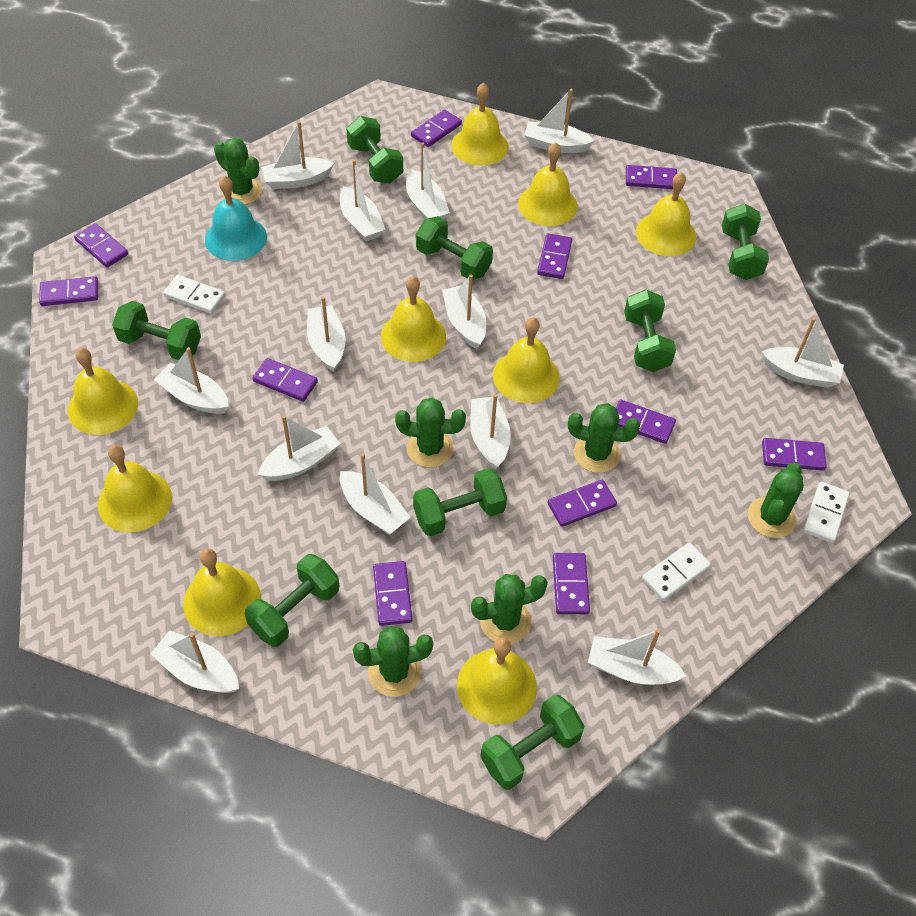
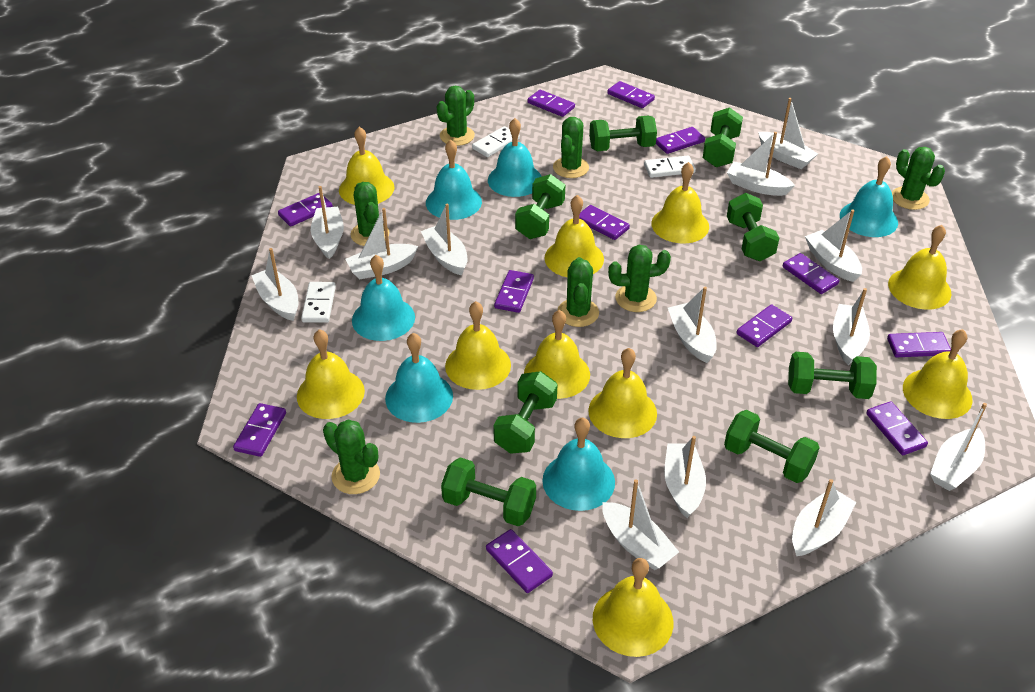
green cactus: [214,138,262,205] [353,626,433,697] [395,398,466,467] [471,574,548,644] [568,404,640,473] [748,462,804,538] = 6 -> [323,420,380,494] [350,182,389,246] [436,86,475,146] [553,117,589,178] [557,257,599,327] [608,245,671,312] [892,147,945,210] = 7
purple domino: [39,276,98,306] [74,223,128,267] [253,358,318,402] [373,561,412,626] [411,110,462,147] [537,233,572,279] [548,480,617,527] [553,553,590,614] [616,400,676,444] [626,165,677,189] [762,438,827,471] = 11 -> [233,403,286,457] [278,193,333,227] [486,529,553,593] [494,270,534,313] [527,90,575,117] [579,205,630,240] [607,81,655,108] [656,127,705,154] [737,304,792,347] [783,253,839,294] [866,401,928,455] [887,332,951,357] = 12
turquoise bell: [205,176,267,261] = 1 -> [352,255,415,341] [385,333,453,423] [426,140,482,220] [488,118,542,197] [542,417,615,511] [840,156,898,237] = 6
yellow bell: [68,348,138,435] [98,445,172,533] [183,548,261,636] [381,276,446,362] [451,82,509,166] [457,638,537,724] [493,317,560,403] [518,142,578,226] [636,172,696,256] = 9 -> [297,329,365,419] [339,126,394,205] [445,301,511,390] [524,310,590,399] [544,195,604,277] [588,348,657,438] [593,558,673,657] [651,162,709,244] [888,225,952,310] [903,329,973,419] = 10

